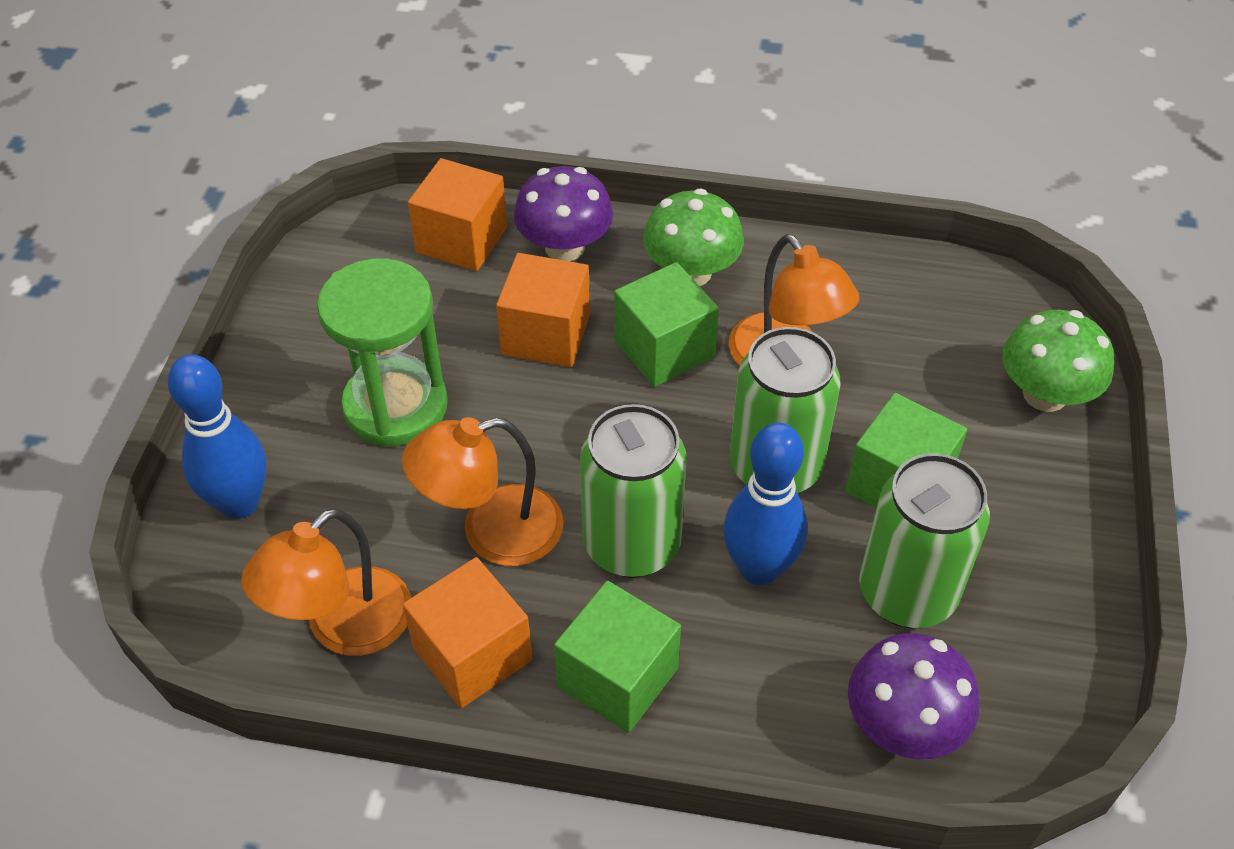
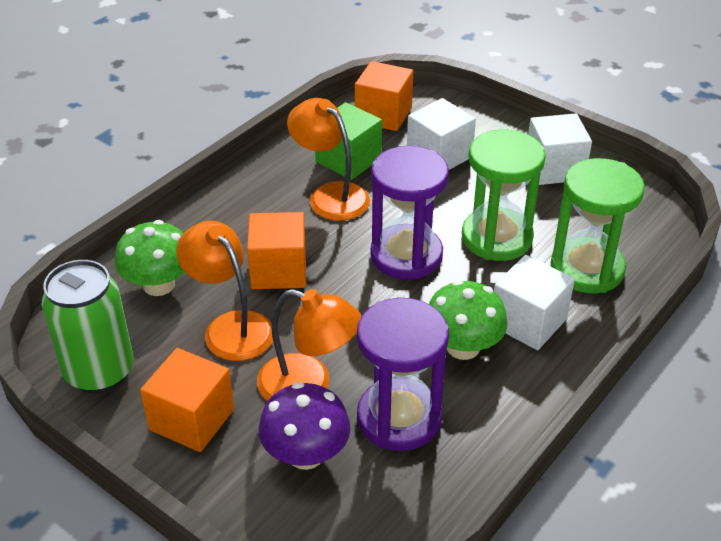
blue bowling pin: [168,354,267,519] [723,422,808,585] = 2 -> none = 0
green can: [580,404,687,578] [730,327,840,493] [859,453,990,628] = 3 -> [42,260,134,393] = 1
green cube: [554,581,681,733] [614,262,719,387] [846,393,967,508] = 3 -> [315,102,382,180] = 1
green hourglass: [317,258,448,447] = 1 -> [462,130,546,261] [551,158,645,293] = 2
purple hourglass: none = 0 -> [357,298,449,451] [370,146,449,279] = 2
purple mushroom: [514,166,613,261] [848,633,979,760] = 2 -> [259,382,351,470] = 1
white cube: none = 0 -> [407,98,476,170] [494,255,575,350] [528,113,592,185] = 3

